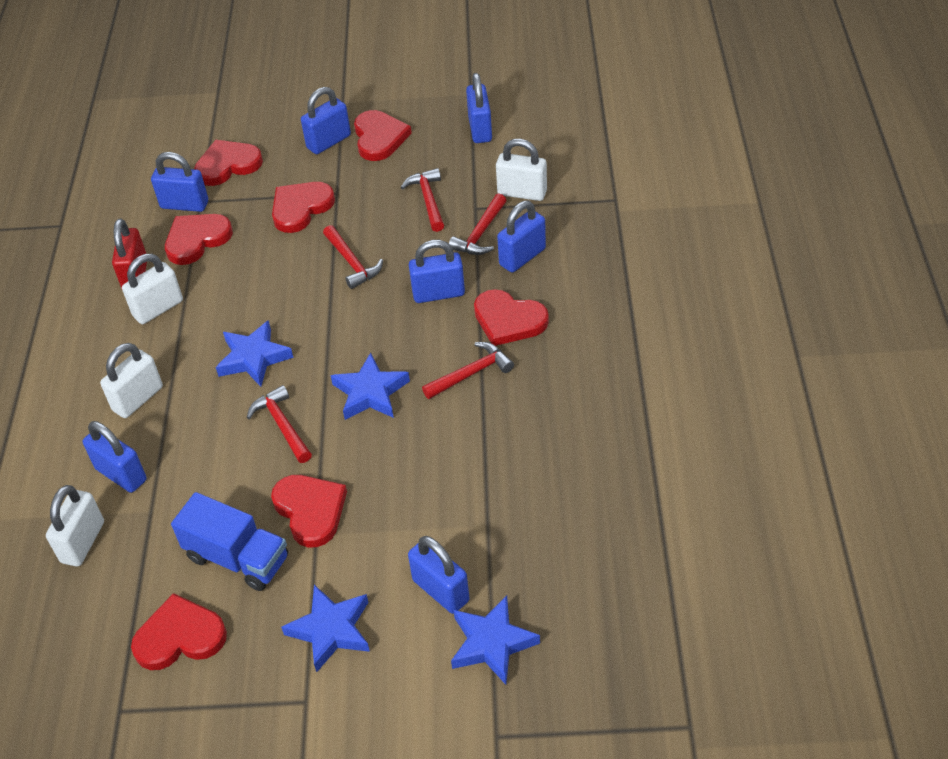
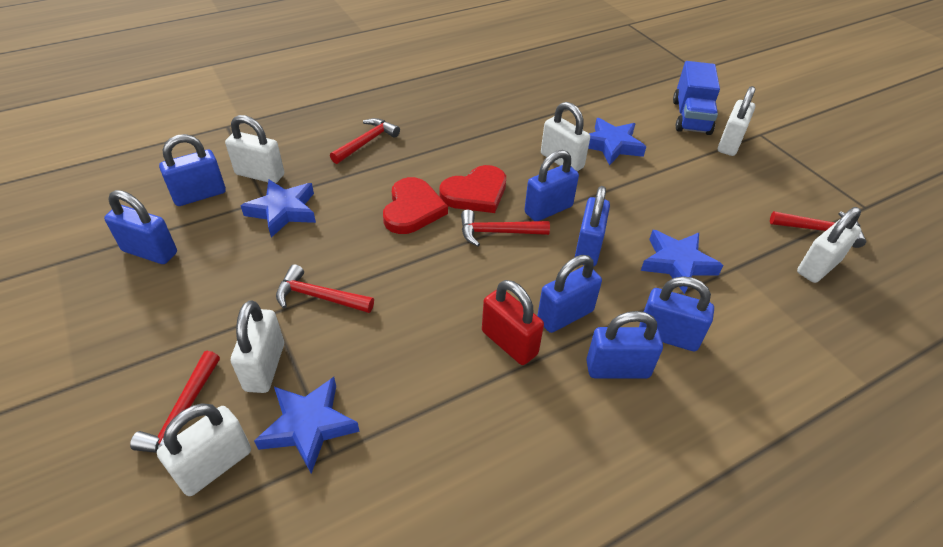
red heart: [131,593,227,670] [165,214,233,265] [194,140,263,186] [271,475,347,547] [272,182,335,233] [354,110,412,161] [474,289,549,346] = 7 -> [383,177,448,234] [439,165,506,213] = 2
white padlock: [46,485,104,567] [100,343,163,418] [122,254,183,324] [496,139,547,201] = 4 -> [157,403,251,496] [225,115,284,183] [231,300,284,393] [541,102,590,171] [718,86,755,156] [797,207,861,283] = 6

